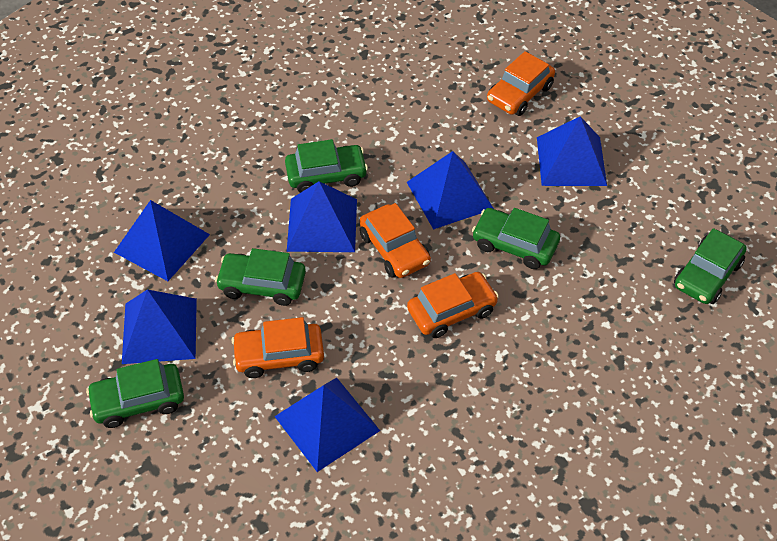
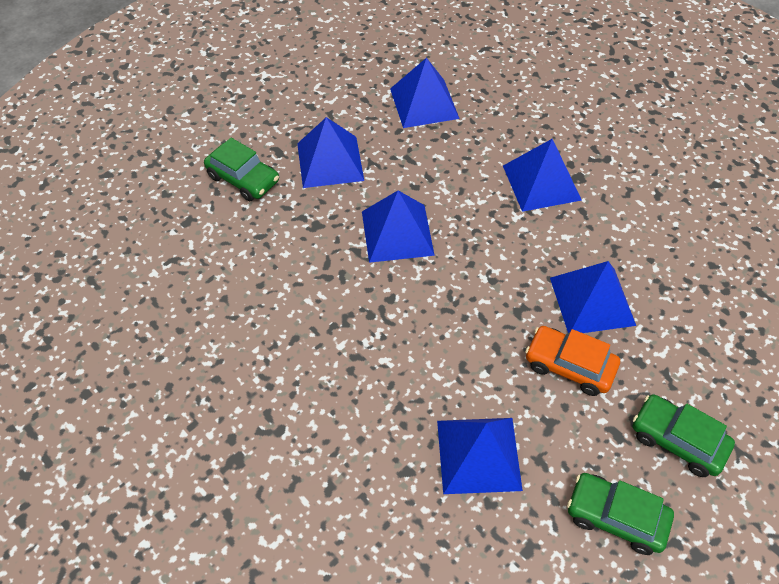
green car: [86,359,184,428] [215,248,306,306] [285,139,368,193] [472,208,560,269] [674,228,746,304] = 5 -> [204,138,279,201] [567,473,674,555] [633,394,735,477] = 3
orange car: [232,317,324,378] [359,203,431,278] [407,272,499,338] [487,51,555,116] = 4 -> [525,326,620,396] = 1

